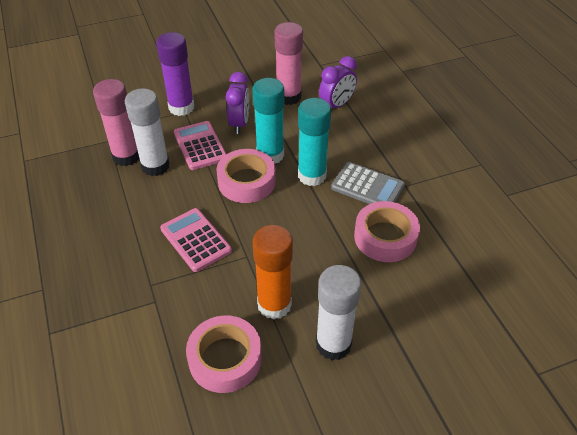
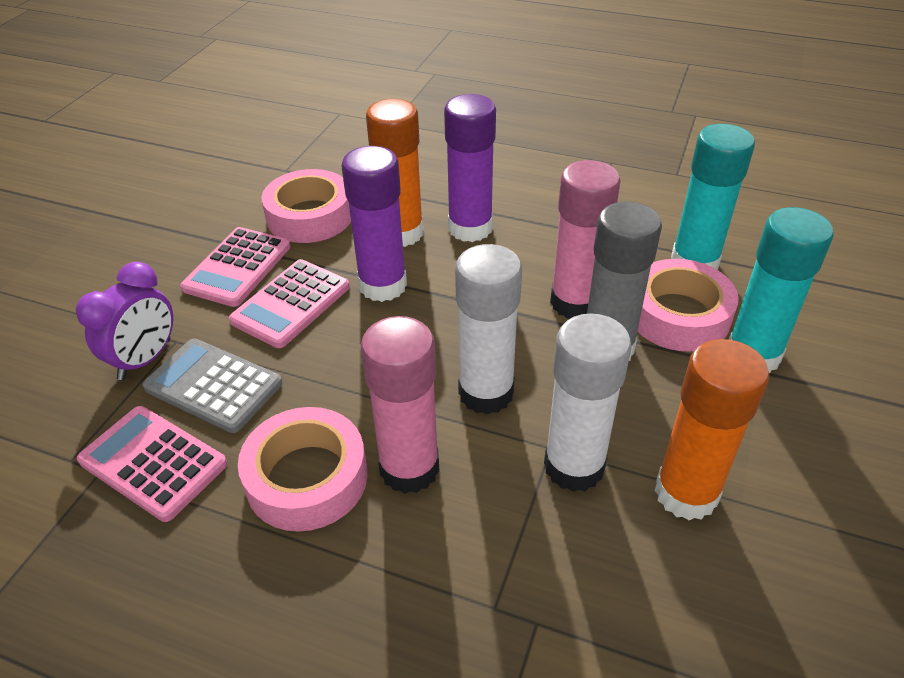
grey glue stick: none = 0 -> [587,202,662,361] = 1
orange glue stick: [253,225,293,320] = 1 -> [366,99,423,247] [654,339,769,520] = 2
pink calculator: [160,208,232,272] [174,121,226,170] = 2 -> [77,406,227,522] [180,227,290,307] [229,259,350,348] = 3
purple clock: [226,72,249,134] [319,56,357,108] = 2 -> [76,262,173,380] = 1
purple glue stick: [156,32,194,116] = 1 -> [341,146,407,302] [444,94,496,242] = 2

